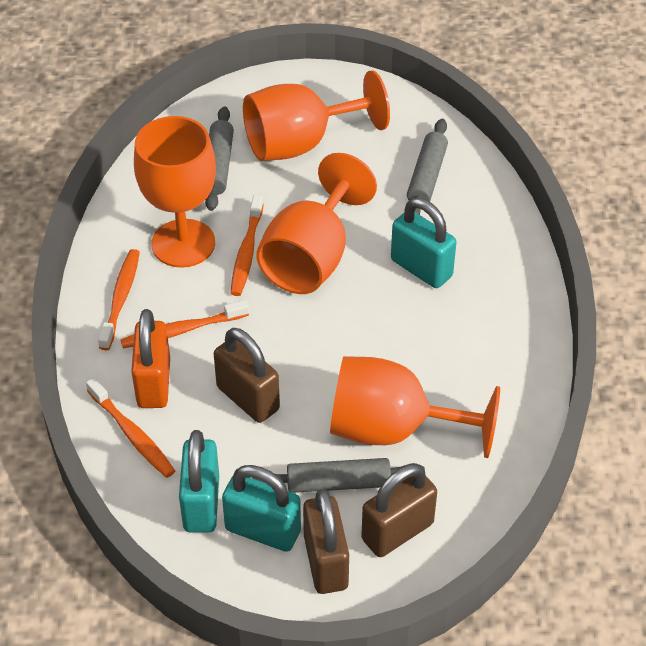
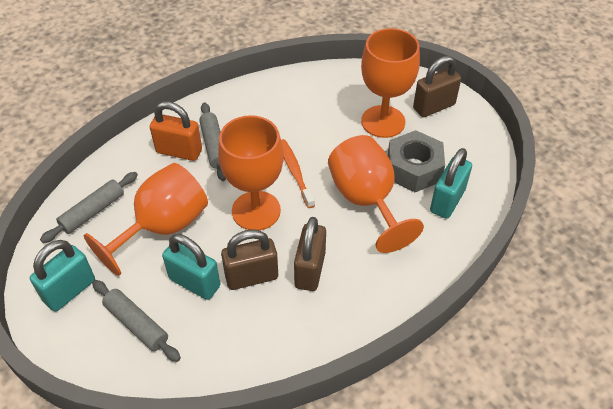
grey nut: none = 0 -> [387,130,445,192] = 1
orange toothbrush: [86,377,175,478] [98,249,140,350] [120,300,249,349] [231,195,264,296] = 4 -> [281,139,315,208] = 1

